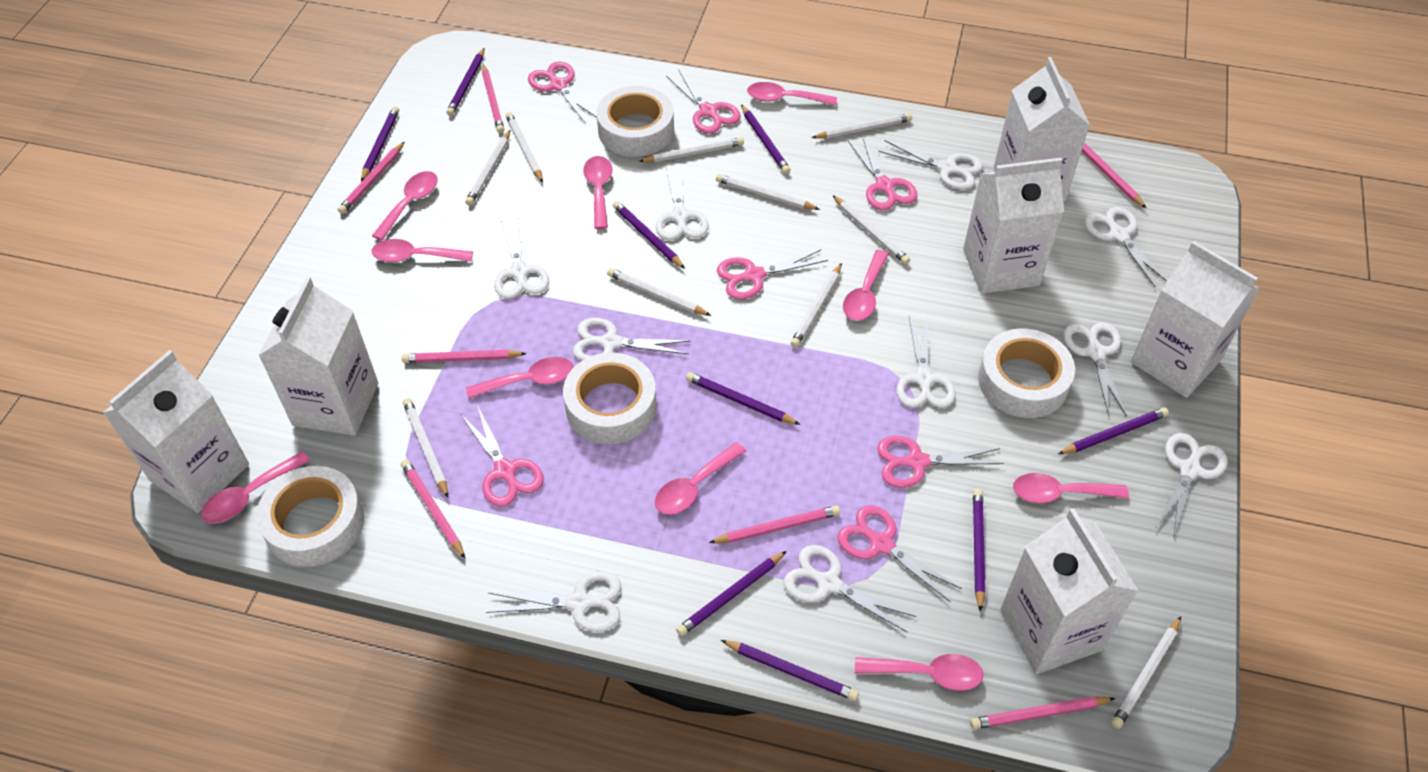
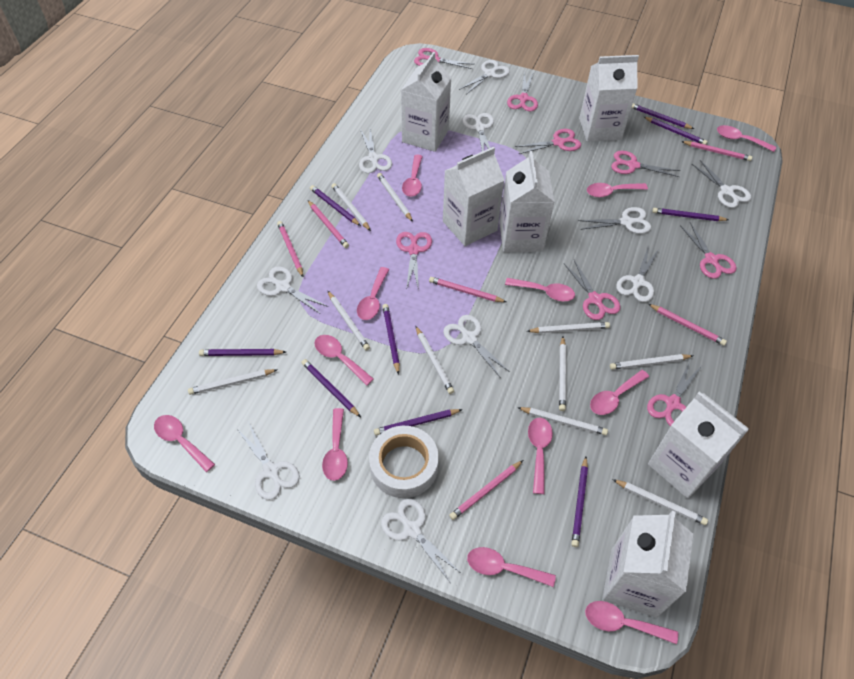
pink pencil: [338,142,404,214] [401,350,527,363] [401,459,465,559] [482,64,504,133] [709,505,840,543] [970,696,1115,729] [1082,142,1146,208] = 7 -> [277,221,303,277] [308,200,349,248] [429,277,506,302] [449,460,523,520] [648,304,727,346] [681,141,752,161] = 6
pink scissors: [461,407,544,507] [528,62,597,124] [666,70,741,134] [717,250,828,299] [837,505,962,602] [848,136,917,210] [877,436,1004,488] = 7 -> [396,232,432,287] [414,48,475,69] [507,72,538,111] [515,129,581,154] [564,260,621,320] [611,151,680,177] [647,361,702,426] [680,222,737,279] = 8
pink spoon: [201,451,310,524] [372,171,438,241] [372,239,473,262] [466,357,573,399] [583,156,613,229] [655,442,746,515] [747,82,837,106] [843,250,889,321] [855,654,984,691] [1013,473,1129,503] = 10 -> [154,415,215,472] [315,335,374,386] [322,408,348,481] [357,267,389,320] [402,155,423,197] [467,547,556,587] [505,278,575,301] [528,418,553,494] [585,601,678,644] [587,183,648,197] [590,370,649,415] [717,125,776,152] = 12
white tape: [256,466,364,567] [563,352,657,444] [596,86,674,157] [978,328,1075,418] = 4 -> [369,426,439,498] = 1

